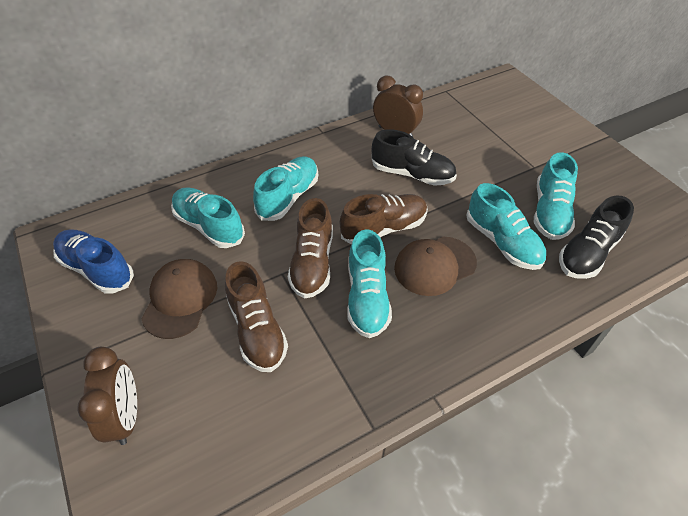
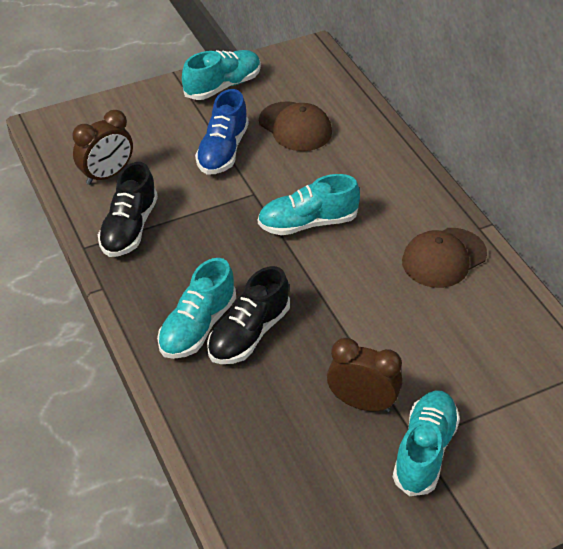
brown shoe: [225,261,288,372] [288,198,333,299] [340,194,428,245] = 3 -> none = 0
turquoise shoe: [171,187,245,248] [253,156,318,221] [347,229,392,338] [467,183,546,270] [534,152,578,240] = 5 -> [157,258,236,359] [182,50,261,100] [258,174,360,235] [393,390,460,496] = 4

